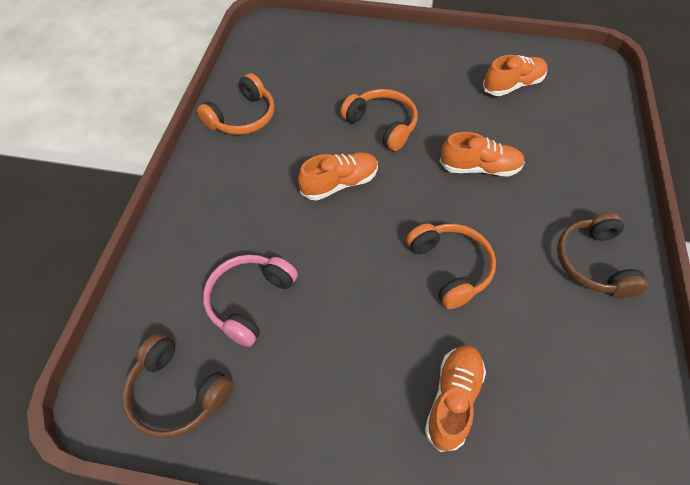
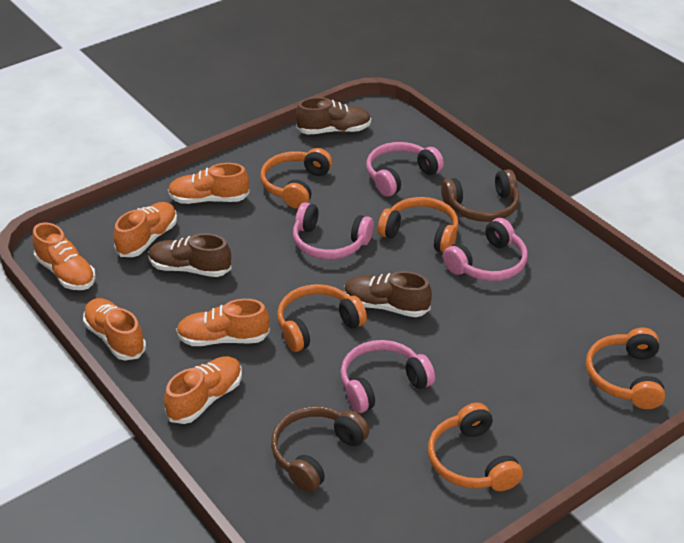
brown shoe: none = 0 -> [148,233,232,277] [296,97,371,134] [344,271,432,317] = 3
orange headphones: [197,73,275,135] [341,89,417,151] [406,223,496,309] = 3 -> [260,148,332,209] [277,284,367,352] [378,197,459,253] [428,403,523,491] [586,328,665,409] = 5
orange shoe: [298,152,378,200] [425,345,486,452] [440,132,525,177] [483,55,547,96] = 4 -> [32,222,96,290] [83,298,146,360] [114,202,177,257] [164,356,242,424] [168,163,250,204] [176,299,270,346] = 6
pink headphones: [203,255,298,347] = 1 -> [293,202,374,259] [341,340,435,413] [366,142,444,197] [443,218,528,281] = 4

